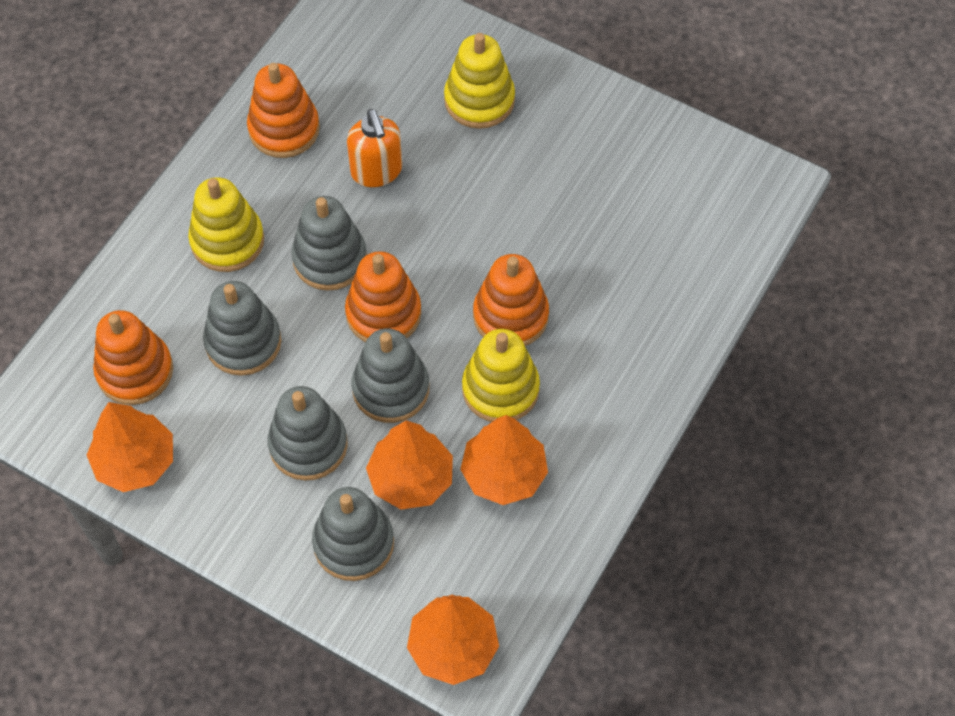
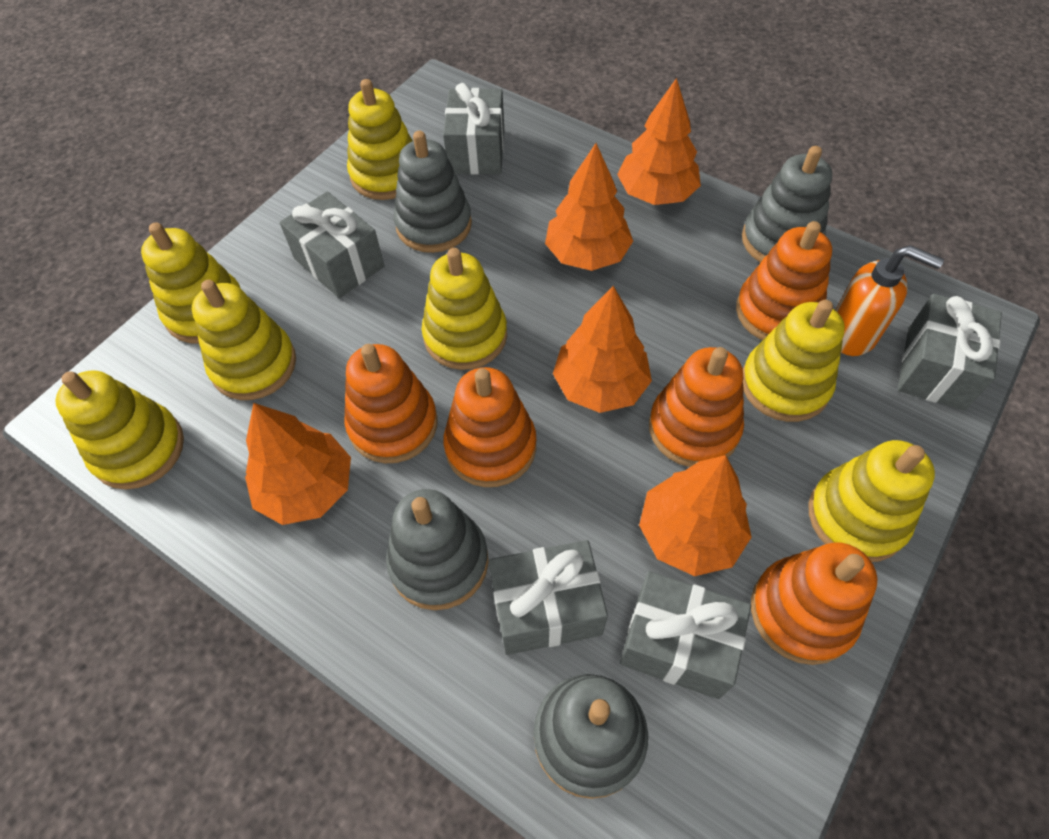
grey gift: none = 0 -> [280,192,384,298] [443,83,504,174] [489,540,608,655] [620,571,751,699] [898,294,1002,410] = 5
grey stacking toy: [203,281,281,376] [267,386,348,480] [291,196,367,291] [312,487,394,581] [352,328,429,423] = 5 -> [386,489,489,610] [394,131,472,253] [533,674,648,799] [742,146,832,263] = 4
orange stacking toy: [93,310,173,405] [247,63,320,158] [345,251,421,342] [473,254,549,346] = 4 -> [344,344,438,463] [443,367,536,487] [649,347,744,467] [736,221,832,340] [751,542,877,665] = 5
orange tree: [87,402,173,492] [366,420,453,510] [407,595,499,685] [460,415,548,505] = 4 -> [245,403,351,525] [545,143,633,271] [553,286,652,413] [617,78,701,205] [639,455,752,576] = 5
yellow stacking toy: [188,177,264,272] [444,33,515,129] [462,329,540,422] = 3 -> [55,370,184,489] [141,222,242,344] [192,280,296,400] [347,79,413,200] [422,248,507,370] [743,300,845,422] [809,440,935,562] = 7

